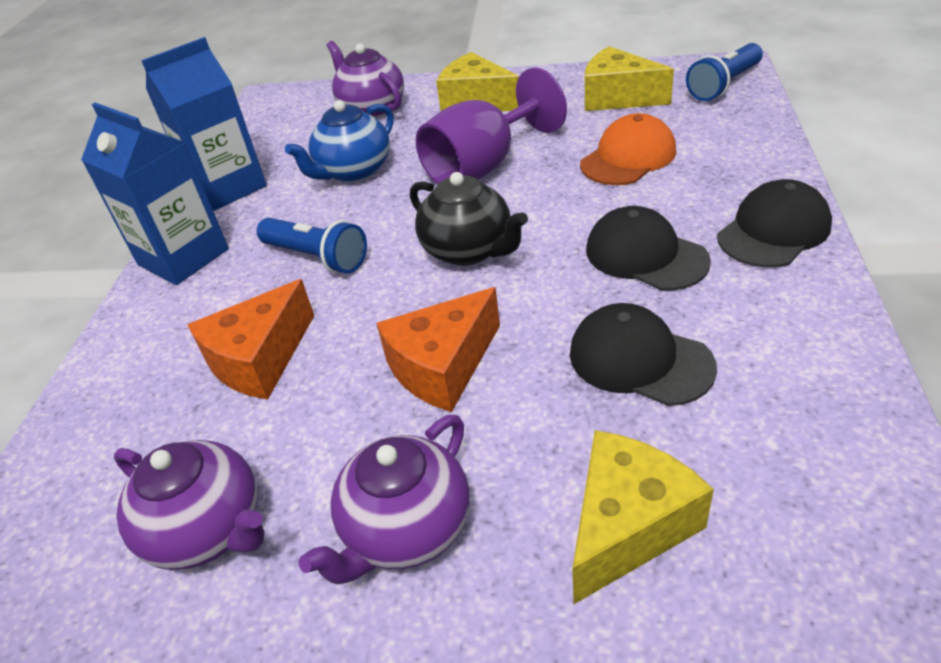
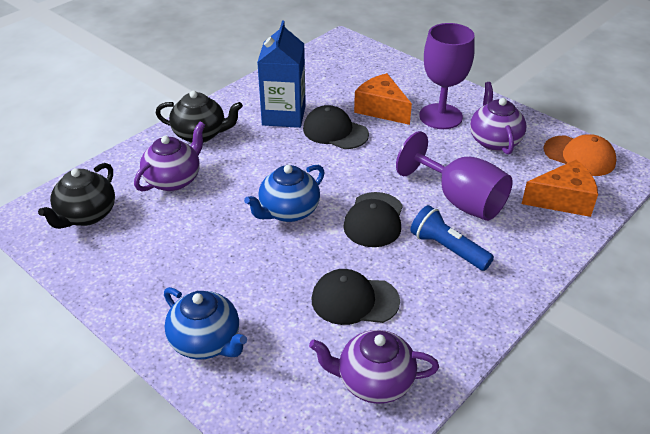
black teapot: [410,172,528,266] = 1 -> [38,163,115,229] [156,91,243,143] = 2
blue carton: [81,102,229,285] [141,37,267,211] = 2 -> [257,21,306,128] = 1
blue flashlight: [257,218,367,274] [686,43,763,101] = 2 -> [410,205,494,271] = 1
blue teapot: [285,100,393,183] = 1 -> [164,287,247,360] [244,165,325,222] = 2
purple goblet: [416,68,567,184] = 1 -> [396,131,513,221] [419,23,475,129] = 2
yellow cheese: [436,52,519,111] [572,430,714,604] [585,46,674,111] = 3 -> none = 0

